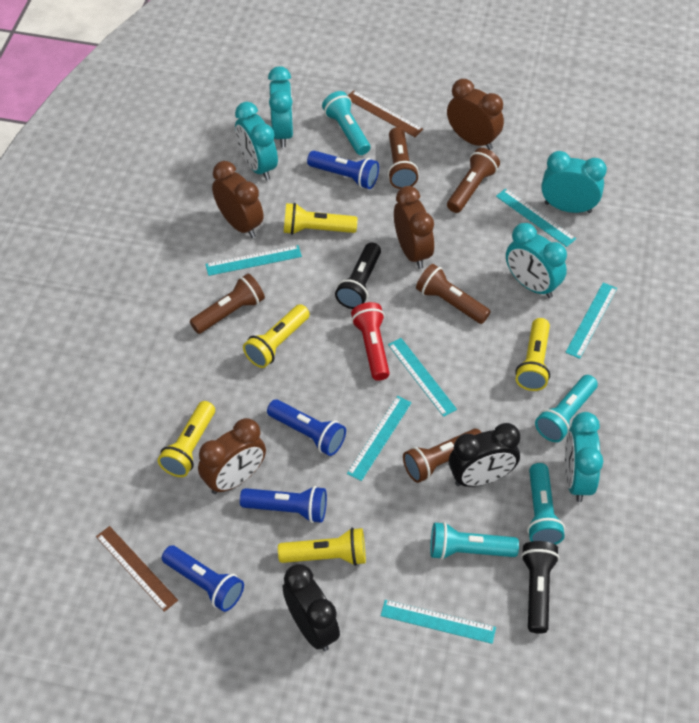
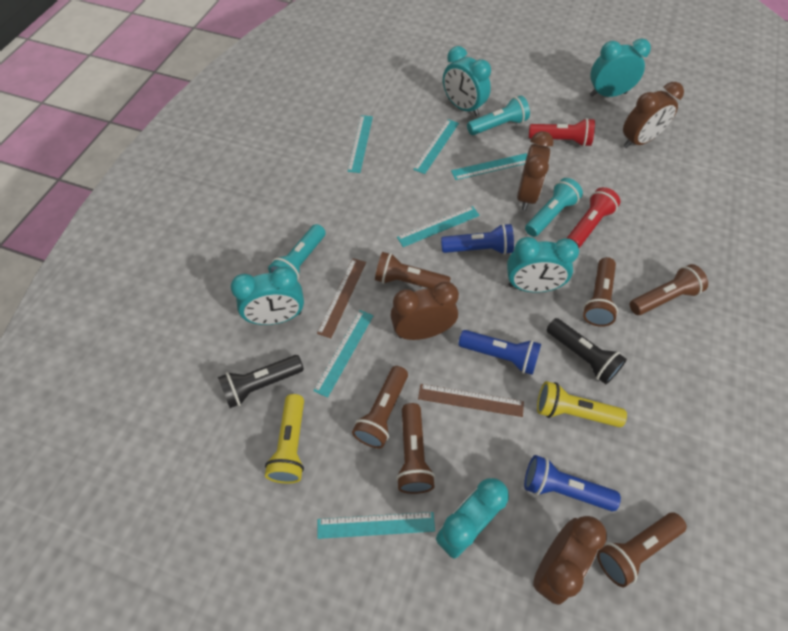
black clock: [283,564,340,651] [449,423,520,487] = 2 -> none = 0
blue flashlight: [162,545,244,612] [240,486,327,523] [267,399,346,456] [307,151,379,189] = 4 -> [441,224,514,255] [458,330,541,375] [524,455,621,511] = 3
brown flashlight: [190,273,265,334] [388,127,419,189] [403,429,482,483] [416,264,491,324] [447,148,500,213] = 5 -> [352,366,408,448] [375,252,451,288] [396,403,435,494] [583,257,618,327] [597,513,687,587] [630,264,708,315] = 6
red flashlight: [351,302,390,381] = 1 -> [529,118,595,147] [567,187,620,248] = 2
turquoise flashlight: [322,91,370,155] [430,522,519,560] [527,463,565,545] [535,375,598,442] = 4 -> [268,224,326,281] [467,96,530,135] [525,178,583,237] = 3
yellow flashlight: [158,401,215,477] [243,304,310,368] [278,528,366,566] [284,203,358,235] [515,318,550,391] = 5 -> [265,394,304,484] [537,381,627,427] = 2

